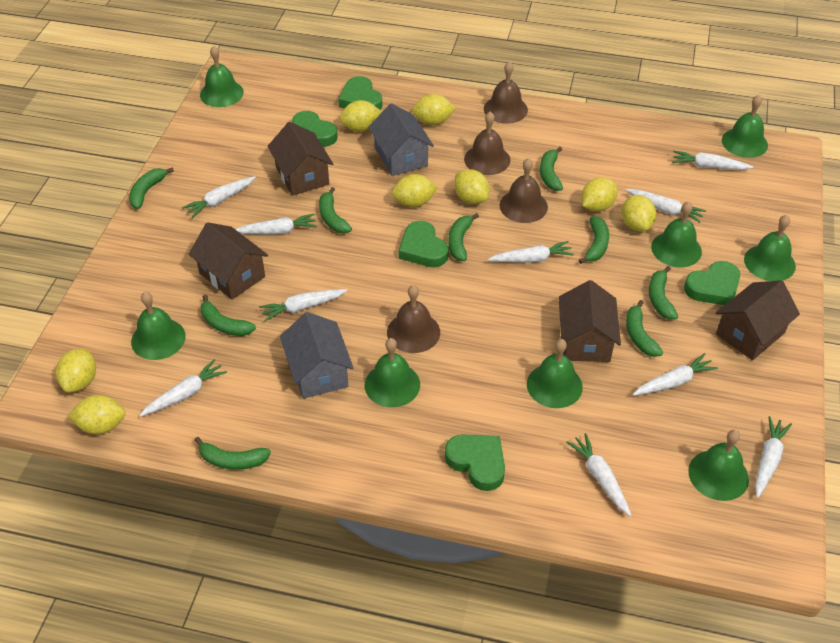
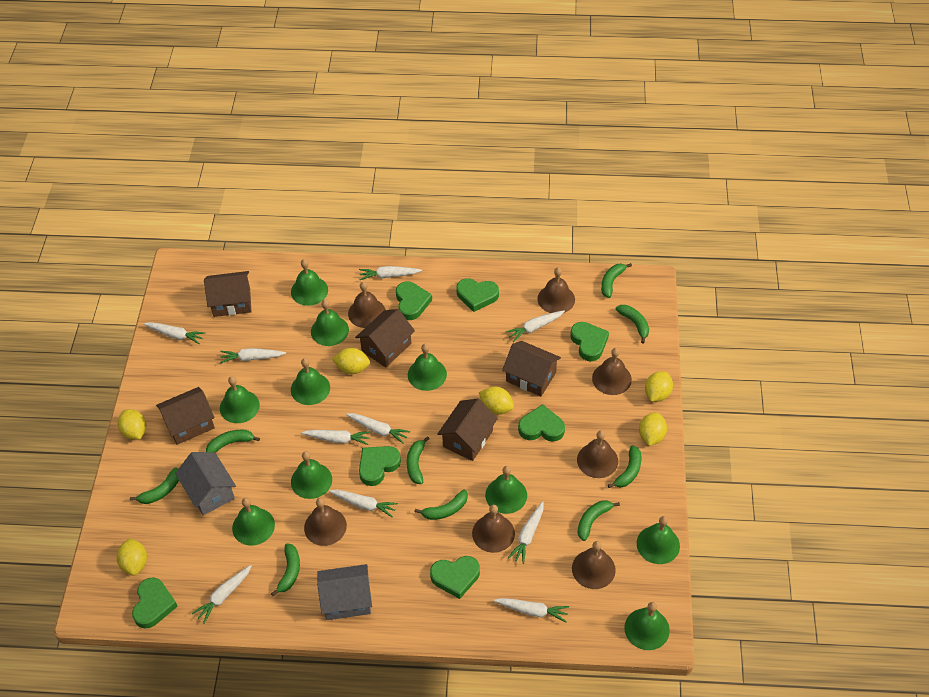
brown bell: [387,285,440,353] [464,112,510,175] [484,61,528,124] [500,158,548,223] = 4 -> [304,498,347,546] [348,281,386,328] [472,505,515,553] [537,267,575,313] [572,541,616,589] [577,431,618,478] [592,348,632,395] = 7
brown house: [189,222,268,300] [268,122,333,196] [559,280,621,362] [716,280,800,360] = 4 -> [156,387,215,445] [204,271,251,317] [355,309,415,367] [437,398,498,461] [502,341,561,396] = 5
green bell: [131,292,186,360] [200,46,244,107] [365,338,420,407] [527,339,583,408] [651,201,702,267] [688,430,749,501] [722,95,768,158] [744,215,796,281] = 8 -> [220,376,260,423] [232,498,275,546] [291,259,328,306] [291,358,330,405] [291,451,332,499] [311,300,349,346] [408,344,447,391] [485,466,527,514] [624,602,670,650] [637,516,680,564] = 10
green heart: [292,111,338,147] [338,76,382,110] [399,221,449,267] [445,434,505,491] [684,261,740,305] = 5 -> [132,577,178,629] [359,446,401,486] [396,282,432,320] [430,556,480,599] [456,278,499,312] [518,404,565,442] [570,322,609,361] = 7
yellow lemon: [56,348,96,392] [68,395,126,434] [339,100,382,132] [392,174,438,207] [412,94,456,125] [454,169,490,204] [581,177,617,212] [622,195,656,232] = 8 -> [117,409,146,440] [117,538,147,576] [332,348,370,374] [479,386,514,415] [639,412,667,446] [645,371,673,402] = 6

